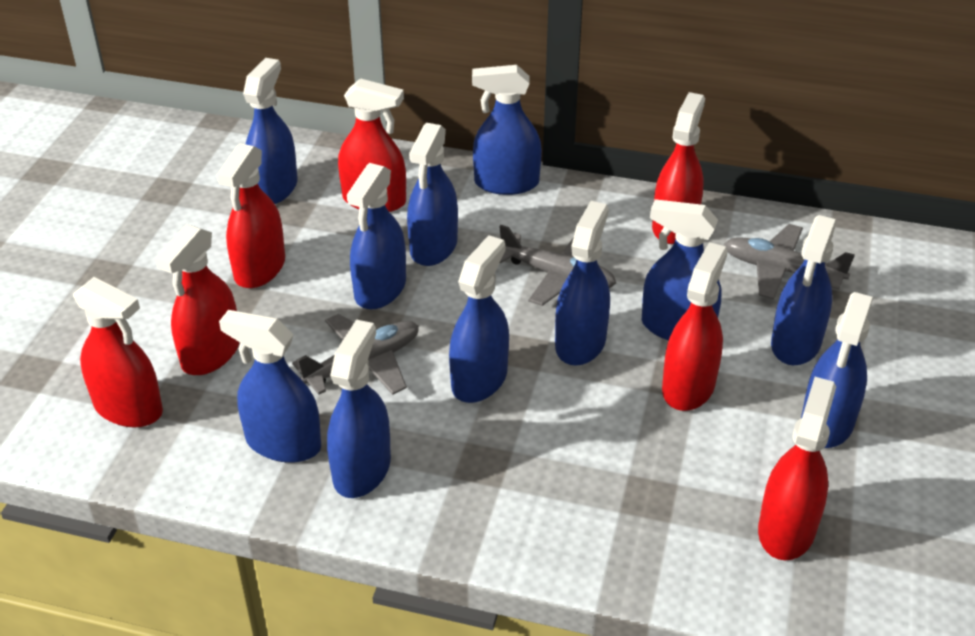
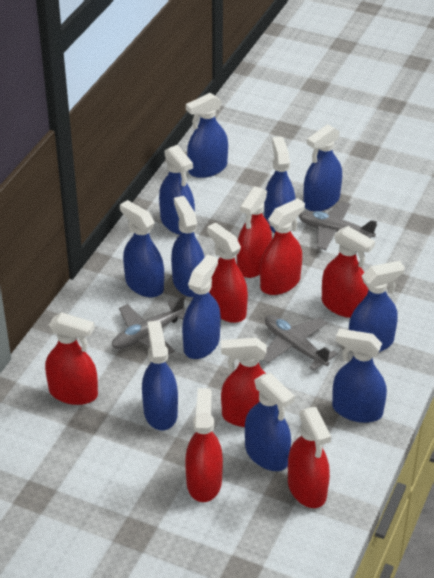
red spray bottle: [73,277,163,427] [156,225,240,375] [217,143,285,288] [338,78,406,212] [652,92,705,244] [662,242,728,411] [758,377,836,560] = 7 -> [45,312,98,405] [185,388,223,502] [207,223,248,323] [221,338,267,427] [237,186,272,278] [260,198,305,295] [288,407,331,508] [322,226,375,318] = 8

